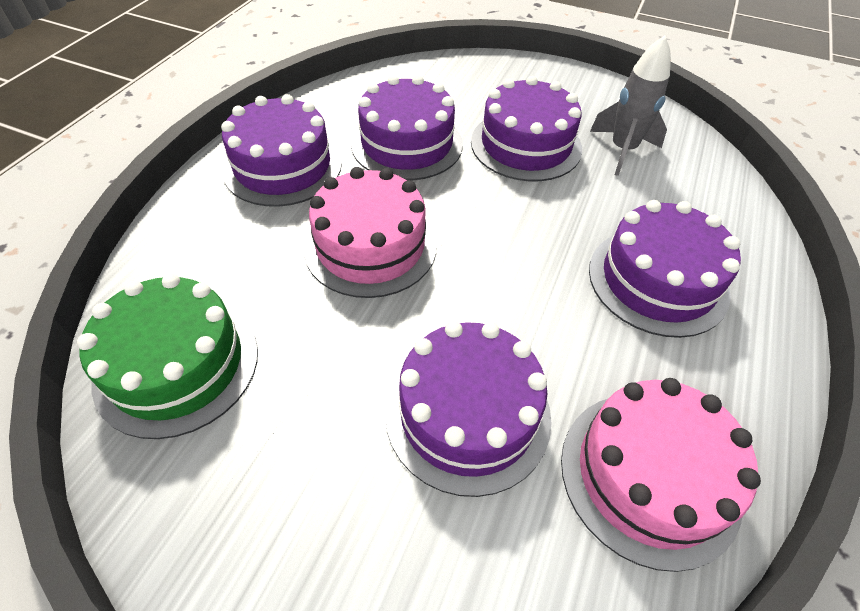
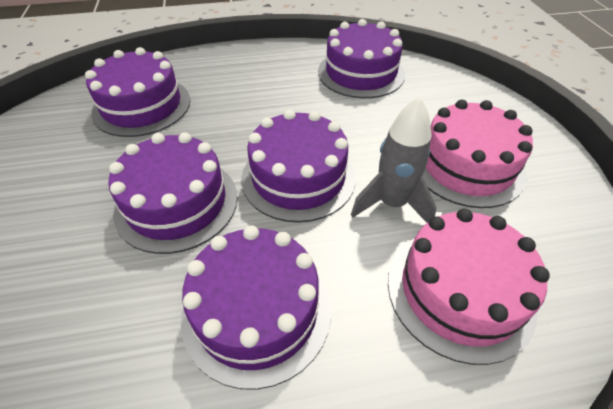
green cake: [77,273,258,439] = 1 -> none = 0

